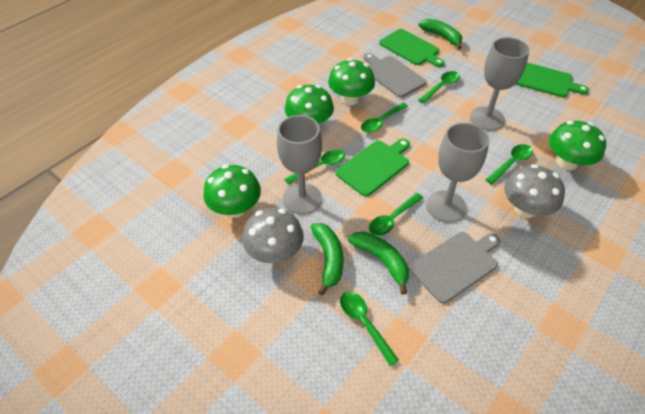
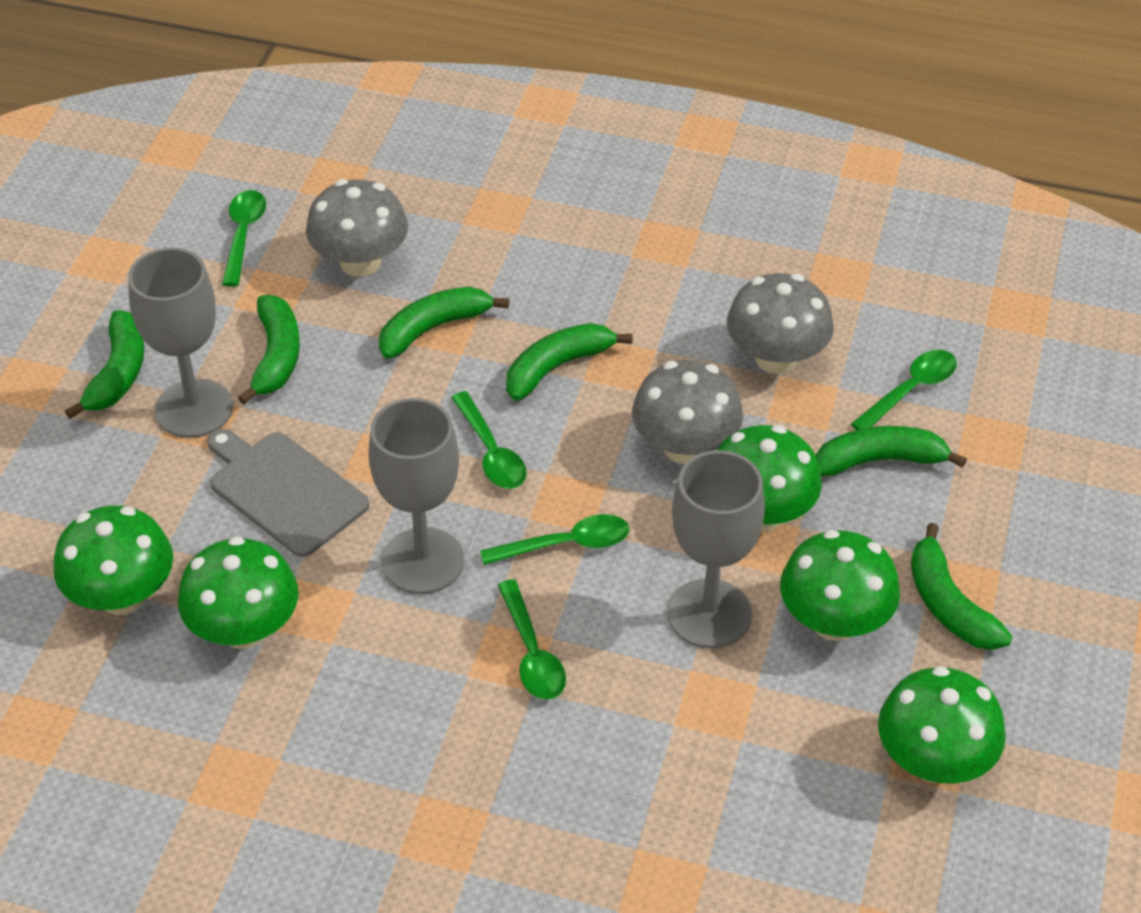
green banana: [311,223,343,295] [348,232,409,295] [418,19,462,49] = 3 -> [65,310,144,419] [238,295,300,404] [379,287,509,359] [506,323,633,401] [816,426,967,476] [911,523,1012,650] = 6
green cutting board: [336,139,410,196] [379,29,445,67] [515,63,589,97] = 3 -> none = 0
green mushroom: [203,165,261,218] [285,85,334,124] [328,58,375,105] [549,121,606,170] = 4 -> [54,506,173,615] [178,537,299,649] [717,425,822,532] [780,530,900,641] [878,666,1006,783] = 5
green spoon: [284,149,345,185] [340,291,399,366] [361,103,408,133] [369,193,423,236] [418,71,460,103] [486,144,533,184] = 6 -> [222,190,266,287] [451,391,527,489] [480,514,629,565] [498,579,566,700] [851,350,957,430] = 5
grey cutting board: [363,53,427,98] [409,232,501,304] = 2 -> [207,429,370,557] = 1
grey mushroom: [242,207,304,263] [504,164,565,218] = 2 -> [306,179,408,277] [632,360,743,464] [727,273,834,374] = 3

